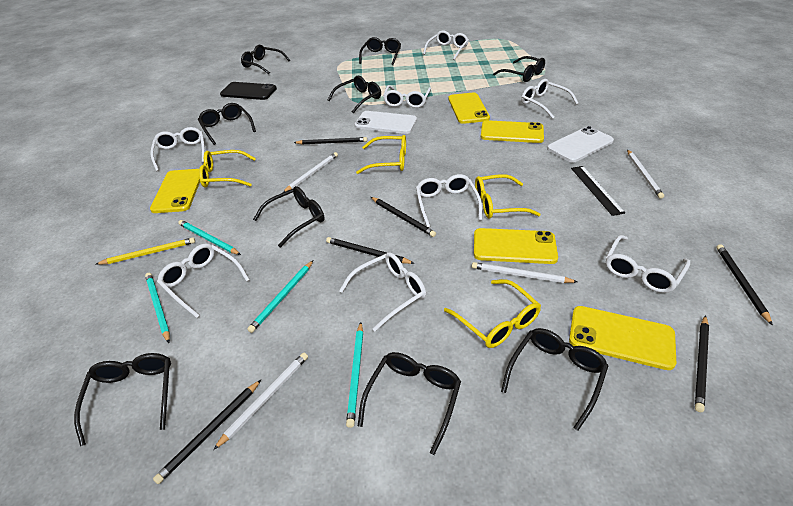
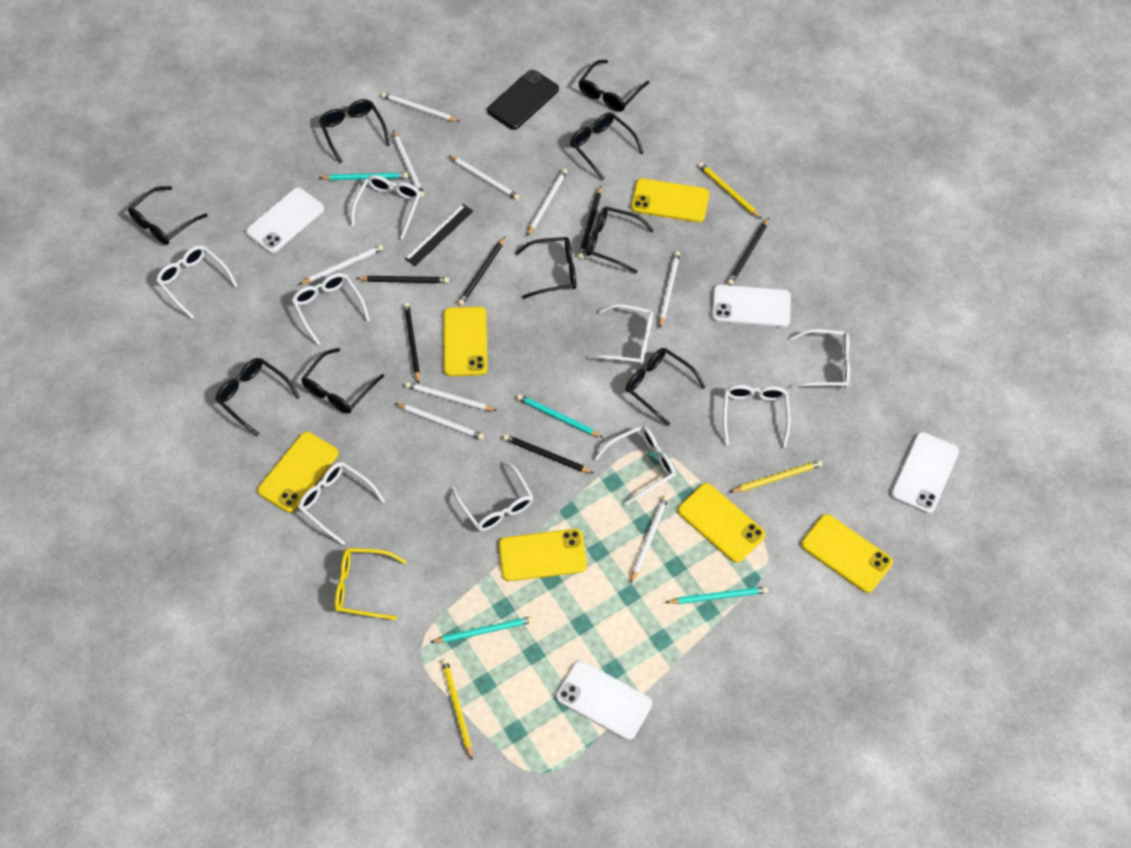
white glasses: [150,127,205,171] [157,243,250,318] [339,252,426,331] [383,85,431,108] [416,174,482,228] [423,31,469,60] [521,79,579,119] [606,235,690,293] = 8 -> [156,245,238,319] [292,273,370,345] [298,462,385,545] [351,175,421,240] [451,460,533,531] [588,304,653,365] [595,425,676,505] [723,385,791,447] [790,329,850,388] = 9
white pencil: [213,353,308,450] [283,152,338,193] [472,262,577,283] [627,149,664,199] = 4 -> [300,245,384,284] [381,93,460,122] [393,131,425,197] [395,403,484,440] [405,382,497,411] [448,155,520,200] [527,169,567,236] [631,495,669,583] [659,251,680,328] = 9
white phone: [355,111,417,134] [547,126,614,163] = 2 -> [246,187,324,253] [556,660,652,740] [712,285,791,327] [891,432,959,513] = 4
yellow glasses: [199,150,256,188] [356,135,406,174] [444,279,541,348] [475,174,541,219] = 4 -> [335,548,407,620] = 1
yellow pencil: [96,237,195,265] = 1 -> [441,659,473,760] [698,162,762,219] [730,460,823,492] = 3
yellow phone: [150,169,200,213] [448,93,490,124] [474,228,558,264] [481,120,544,143] [569,306,676,370] = 5 -> [257,432,339,513] [444,307,487,376] [499,529,587,581] [631,178,709,222] [678,483,765,563] [801,514,893,593] = 6

